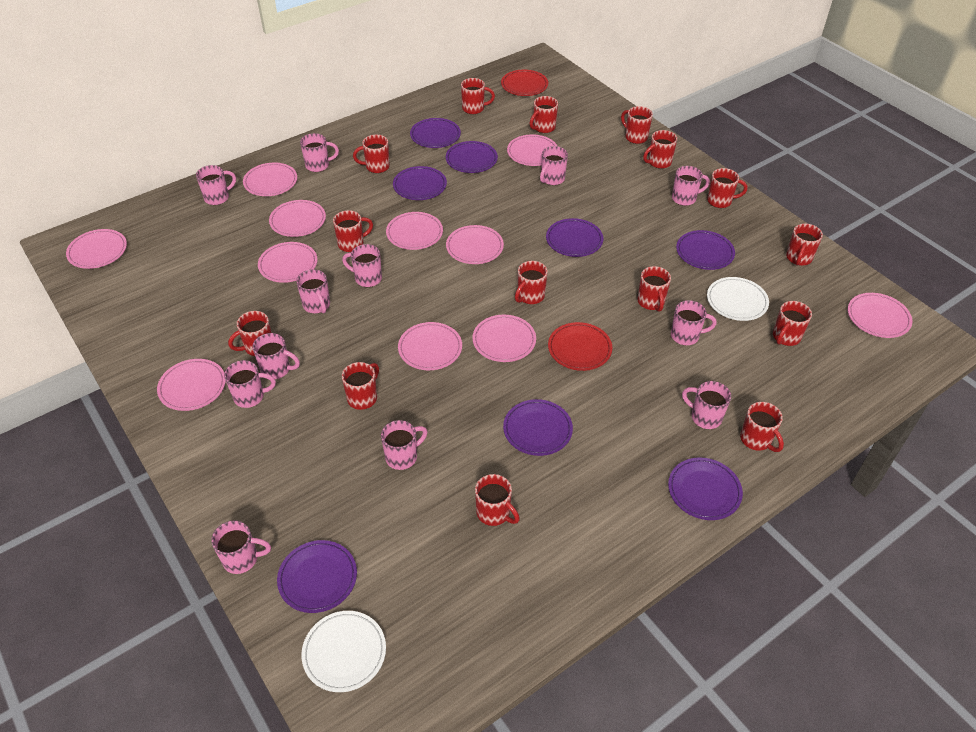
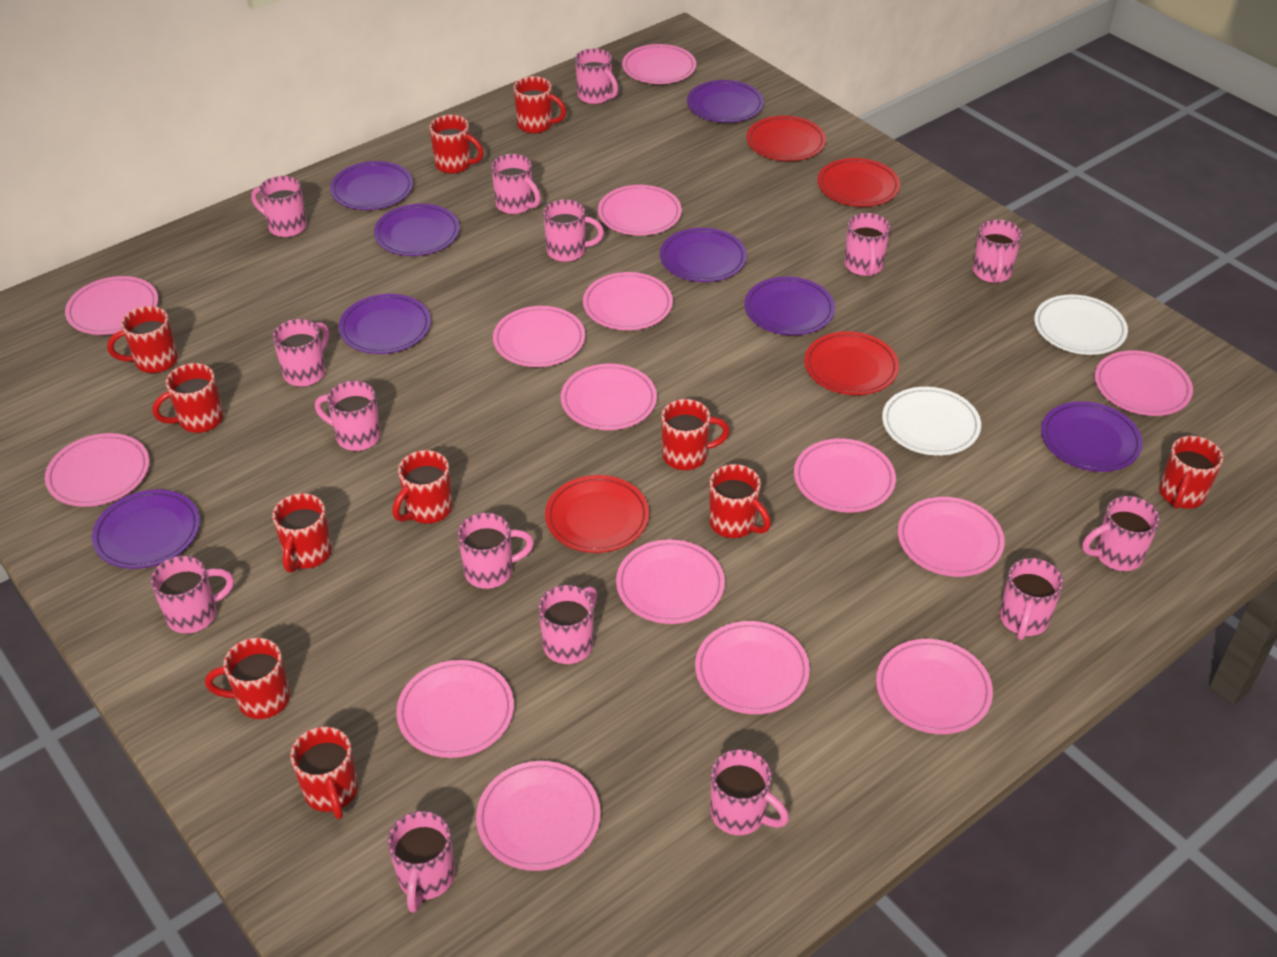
pink mug: [196,165,236,205] [211,520,271,574] [224,360,276,408] [252,333,300,379] [296,269,330,313] [300,133,339,172] [342,244,382,287] [381,420,428,470] [540,146,568,185] [671,300,717,345] [672,166,710,206] [682,381,731,429] = 12 -> [150,556,234,634] [251,176,307,237] [273,319,329,387] [315,381,381,451] [387,811,455,913] [458,512,534,589] [491,154,541,214] [538,585,597,664] [543,199,604,262] [575,48,618,104] [711,749,789,835] [844,213,891,276] [973,219,1022,283] [1000,558,1064,640] [1082,496,1160,571] = 15
pink plate: [66,229,127,269] [157,359,226,411] [243,162,297,196] [258,242,318,283] [269,200,326,237] [386,212,443,250] [398,322,462,370] [446,225,504,264] [472,315,536,362] [507,135,557,166] [848,293,912,338] = 11 -> [45,433,149,507] [65,276,158,335] [396,660,514,758] [476,761,601,871] [493,306,585,367] [561,364,657,430] [583,272,673,330] [598,185,682,236] [616,539,725,624] [622,44,696,84] [695,621,810,714] [794,438,896,512] [876,639,993,734] [898,497,1005,577] [1095,350,1193,416] = 15
red mug: [228,311,272,356] [333,210,373,252] [342,362,379,410] [353,135,390,173] [461,78,495,114] [475,474,520,526] [515,261,548,304] [530,96,558,133] [621,106,653,144] [637,266,671,312] [643,130,677,169] [707,168,747,208] [740,402,784,452] [773,301,812,346] [786,223,823,266] = 15 -> [107,306,178,373] [152,363,223,433] [205,638,290,719] [272,493,332,573] [290,727,358,819] [392,450,452,524] [429,115,484,174] [514,76,566,134] [661,399,730,470] [709,464,771,538] [1159,436,1223,509] = 11
red plate: [501,70,548,96] [548,322,612,371] = 2 -> [545,475,649,553] [747,116,826,161] [804,332,899,395] [818,158,900,207] = 4

